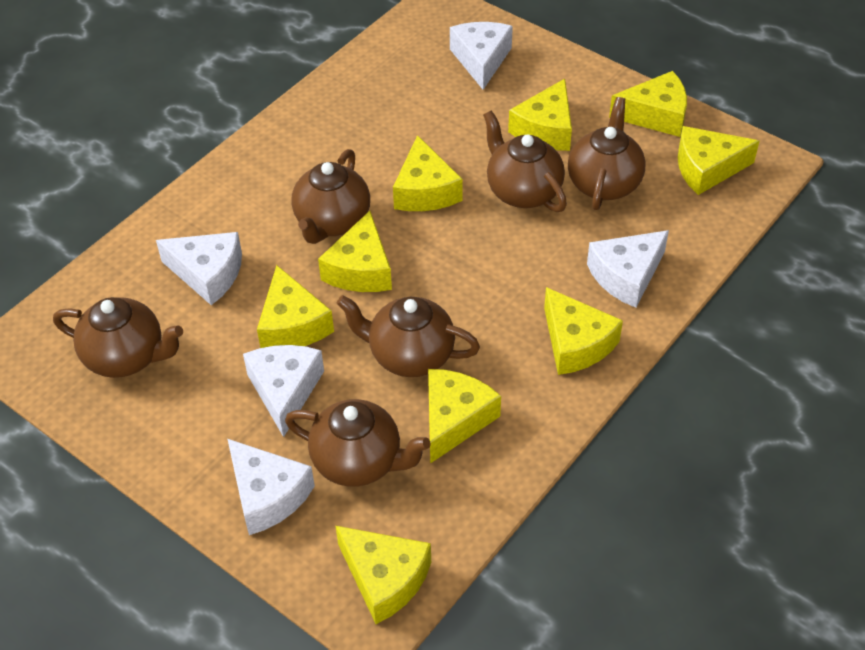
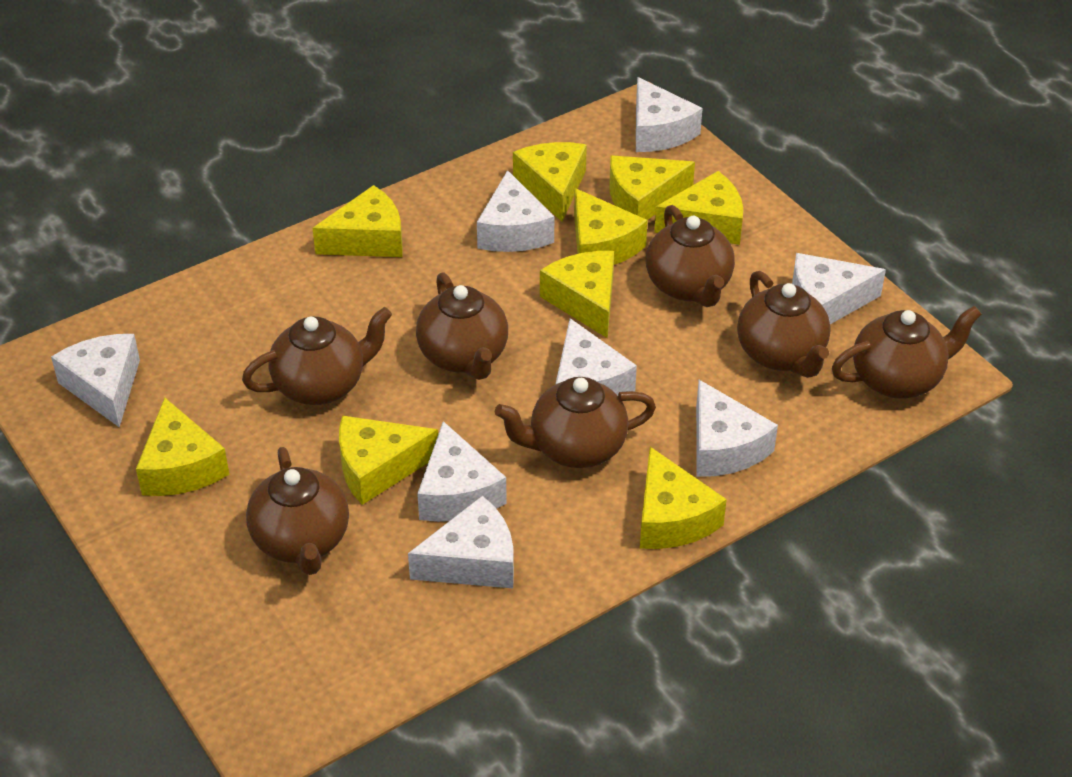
brown teapot: [53,297,183,378] [285,399,431,487] [291,149,370,244] [337,295,480,377] [483,110,567,212] [568,97,646,210] = 6 -> [242,307,392,405] [246,447,349,575] [416,272,508,380] [495,377,656,468] [646,205,735,307] [737,271,831,378] [832,306,982,398] = 7
white cheese: [156,232,242,305] [228,439,315,535] [243,345,324,437] [450,22,513,90] [587,230,669,308] = 5 -> [51,334,140,427] [408,496,514,588] [417,421,507,522] [477,170,554,252] [556,318,637,396] [636,77,703,152] [696,380,778,477] [792,253,886,324] = 8

